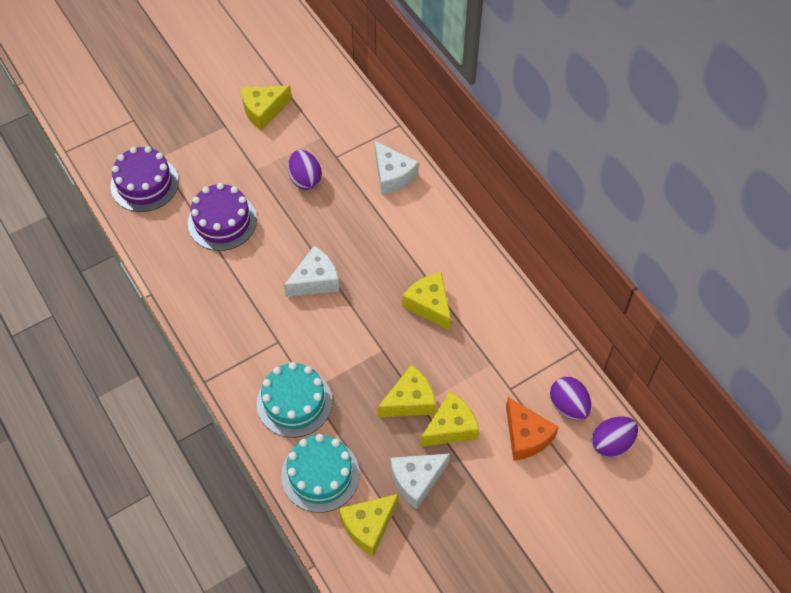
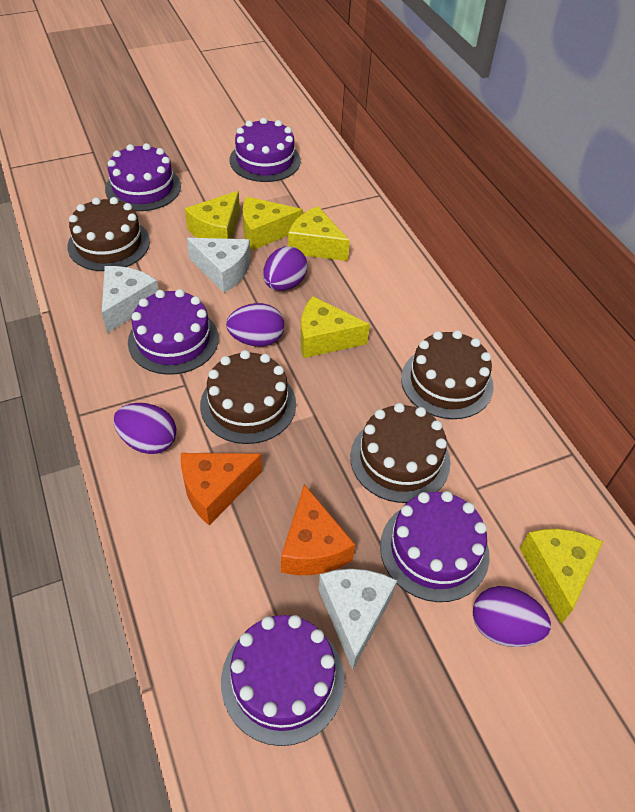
brown cake: none = 0 -> [67,197,150,271] [200,350,296,444] [350,403,451,503] [401,330,494,419] = 4
orange cheese: [506,397,559,461] = 1 -> [181,453,262,525] [281,484,355,575] = 2
purple cake: [110,146,179,212] [188,183,257,251] = 2 -> [105,143,181,211] [128,289,219,375] [221,615,345,746] [230,118,301,182] [380,491,489,602] = 5
purple egg: [288,150,322,190] [550,377,592,420] [592,416,638,458] = 3 -> [114,403,176,454] [226,303,284,347] [263,246,307,291] [473,586,551,647] = 4
turquoise cake: [257,362,332,438] [281,434,360,513] = 2 -> none = 0

